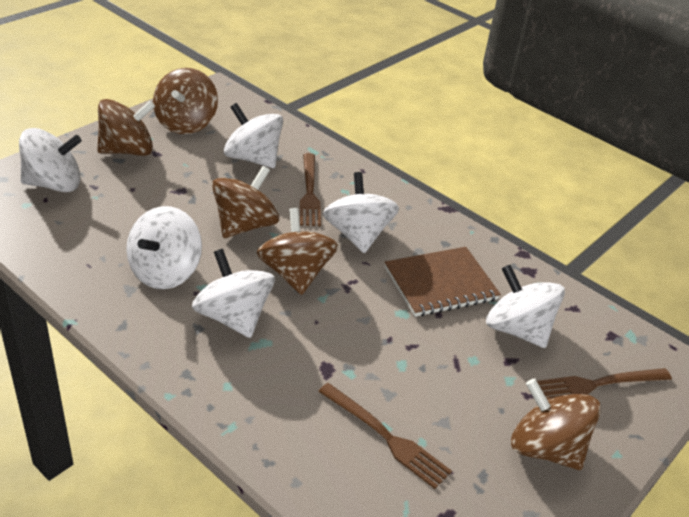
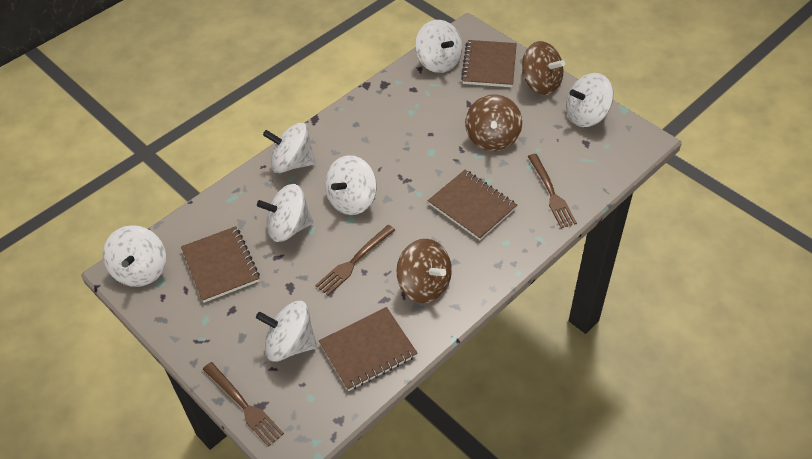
brown notebook: [385,247,501,317] = 1 -> [181,226,260,303] [319,307,418,391] [428,170,517,240] [461,40,517,87] = 4
brown spinning top: [97,99,155,156] [153,68,218,134] [212,166,279,238] [257,208,338,295] [511,378,601,470] = 5 -> [397,239,452,303] [465,94,522,151] [522,41,565,95] = 3
white spinning top: [19,128,82,192] [126,206,202,289] [192,249,275,338] [224,103,283,168] [323,172,399,253] [486,265,565,348] = 6 -> [103,225,166,287] [256,301,317,362] [257,184,314,242] [263,123,316,173] [325,155,377,215] [415,20,463,73] [566,73,614,127] = 7

